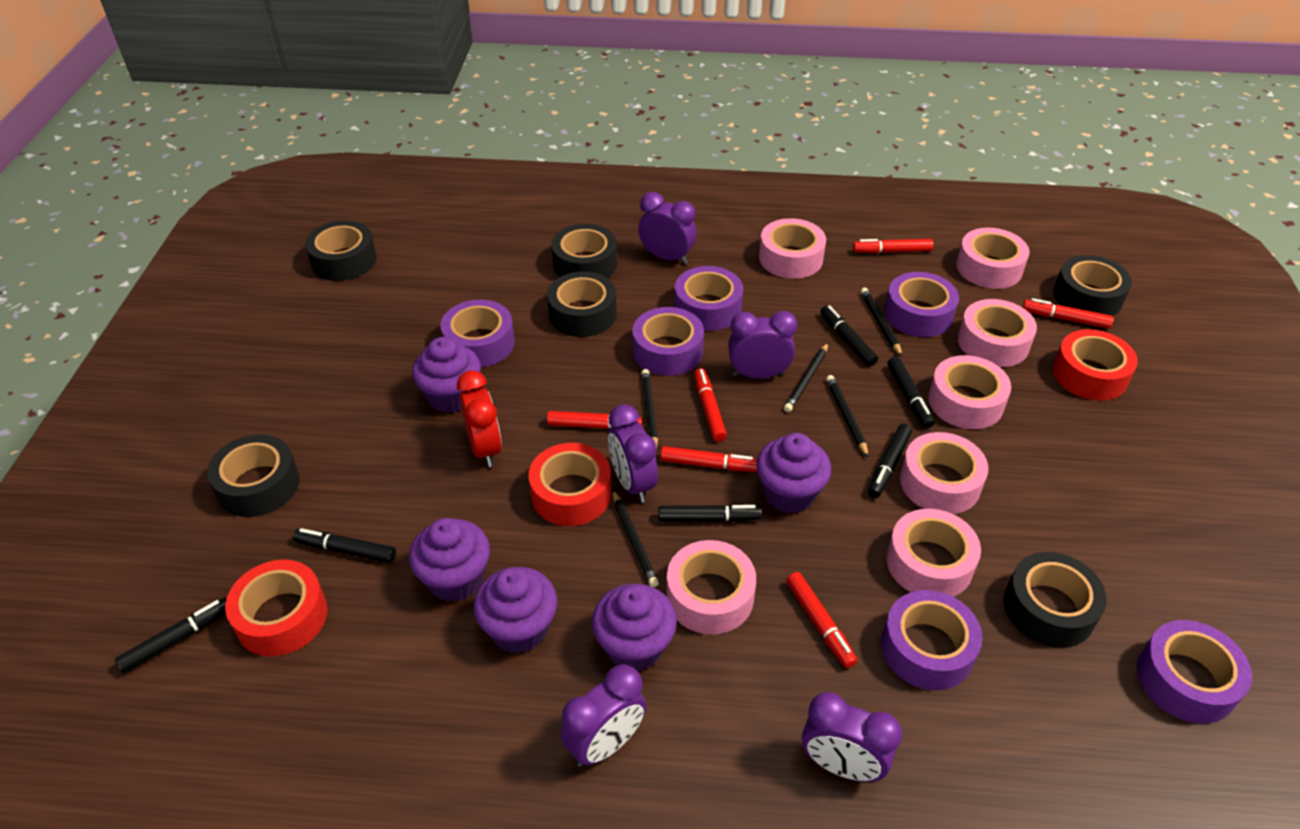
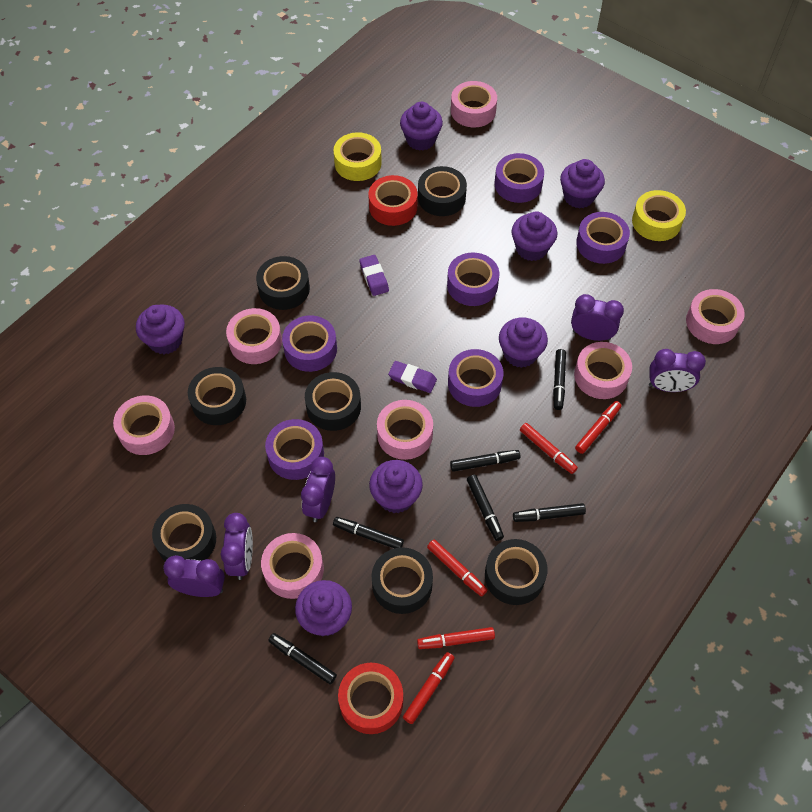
black pencil: [612,489,659,587] [641,369,658,448] [784,342,829,412] [826,375,869,458] [861,288,902,356] = 5 -> none = 0
black tape: [207,434,300,517] [305,220,377,281] [547,272,617,337] [551,224,617,278] [1004,552,1107,648] [1053,255,1132,316] = 6 -> [152,504,216,561] [188,367,246,425] [256,256,310,310] [305,372,361,431] [372,547,433,614] [418,166,467,216] [485,539,548,605] = 7
purple cupcake: [409,518,490,602] [412,337,481,413] [473,567,557,654] [592,584,677,671] [756,433,831,513] = 5 -> [136,305,185,354] [295,580,352,636] [369,460,423,513] [400,102,443,151] [499,318,548,368] [512,211,557,261] [560,159,605,209] = 7
purple eraser: none = 0 -> [359,255,389,296] [388,361,437,393] = 2
red clock: [457,370,502,467] = 1 -> none = 0
red marker: [547,411,642,429] [660,446,757,472] [694,368,727,442] [786,572,857,668] [853,239,934,253] [1023,298,1114,329] = 6 -> [403,652,455,724] [417,627,495,649] [427,540,487,596] [520,423,578,474] [575,401,622,454] = 5
red tape: [225,560,328,656] [528,443,612,526] [1053,329,1138,401] = 3 -> [338,663,403,734] [368,175,418,226] = 2
yellow tape: none = 0 -> [333,132,382,181] [632,190,686,241] = 2

